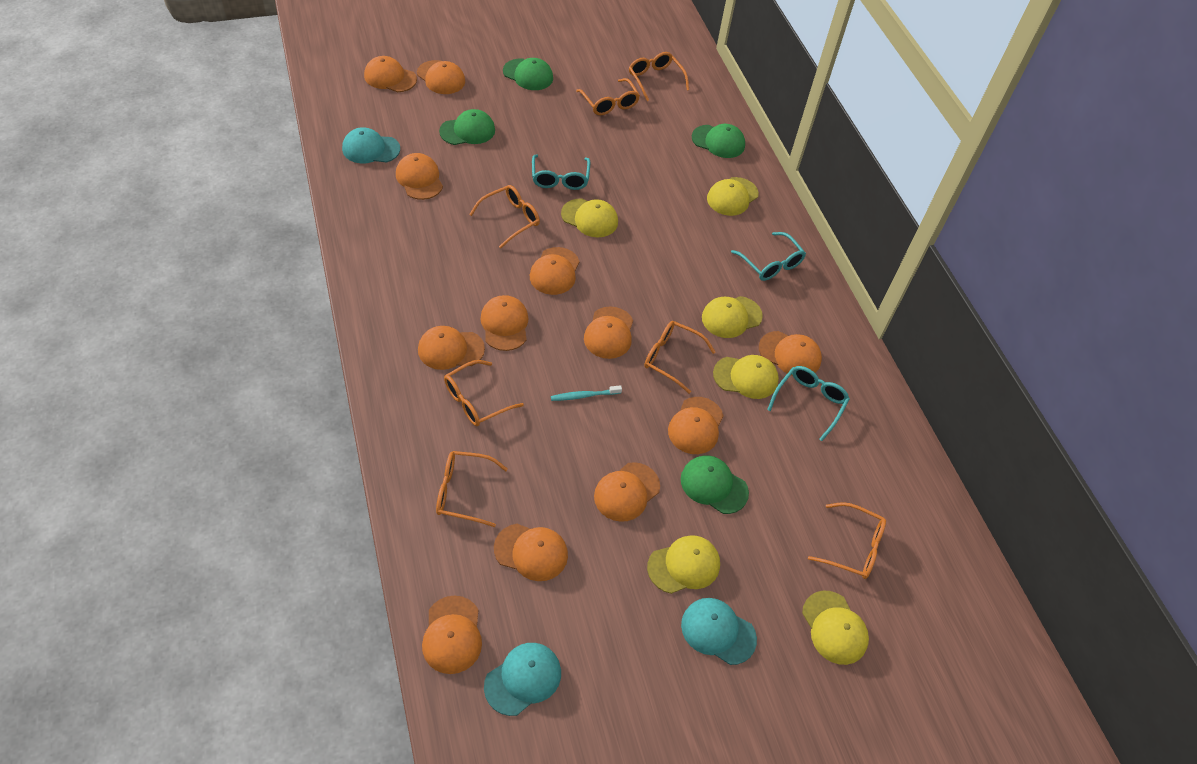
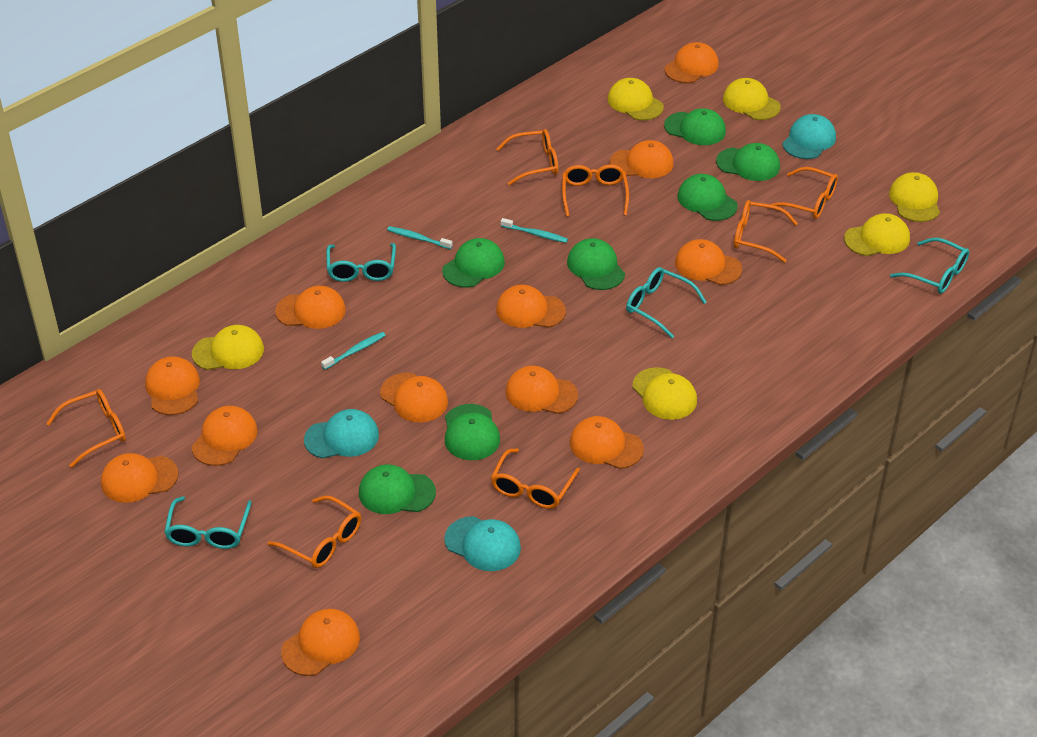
green cap: [439,109,495,145] [503,58,553,90] [681,455,749,514] [692,124,745,158] = 4 -> [359,464,436,514] [442,238,505,288] [445,404,500,460] [567,238,625,290] [664,108,726,145] [677,174,738,221] [716,143,780,181] = 7
turquoise glasses: [532,155,590,190] [731,232,806,281] [767,366,850,441] = 3 -> [164,496,252,549] [326,243,396,282] [626,267,706,338] [890,238,969,294] = 4
turquoise toothbrush: [551,385,622,401] = 1 -> [321,332,386,370] [387,226,453,249] [501,218,568,243] = 3

